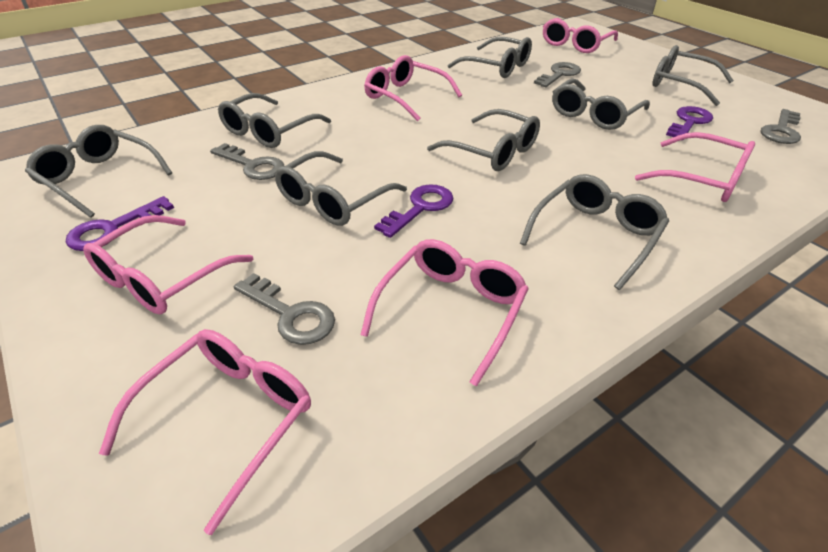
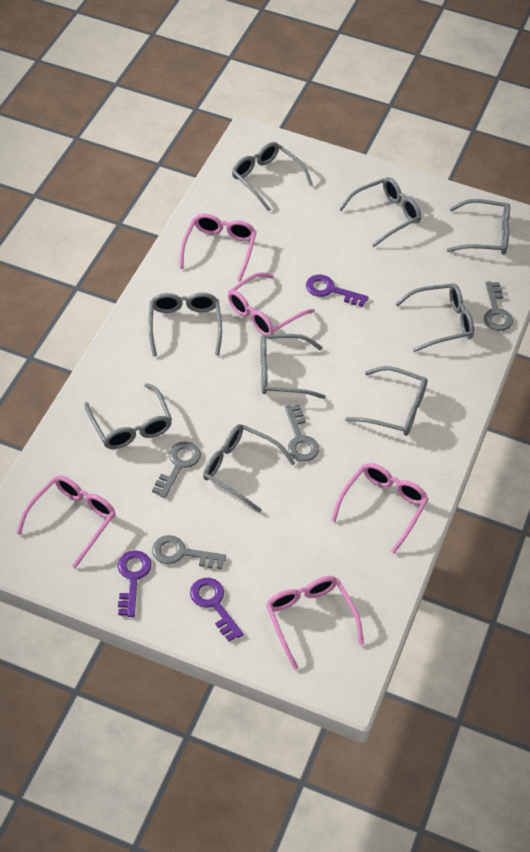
grey glasses: [25,125,172,218] [218,93,331,148] [275,151,407,226] [427,109,540,171] [448,37,532,78] [520,174,669,290] [552,78,650,130] [652,45,734,106] = 8 -> [84,383,172,449] [148,293,222,357] [203,424,295,513] [232,142,313,212] [260,334,326,399] [339,177,421,247] [345,366,427,436] [395,283,474,352] [447,199,510,255] = 9
pink glasses: [83,215,253,314] [99,329,311,535] [360,239,529,387] [364,55,462,121] [543,18,618,53] [635,132,755,202] = 6 -> [16,476,116,568] [179,214,257,282] [228,272,315,335] [266,576,364,670] [331,463,428,553] = 5

